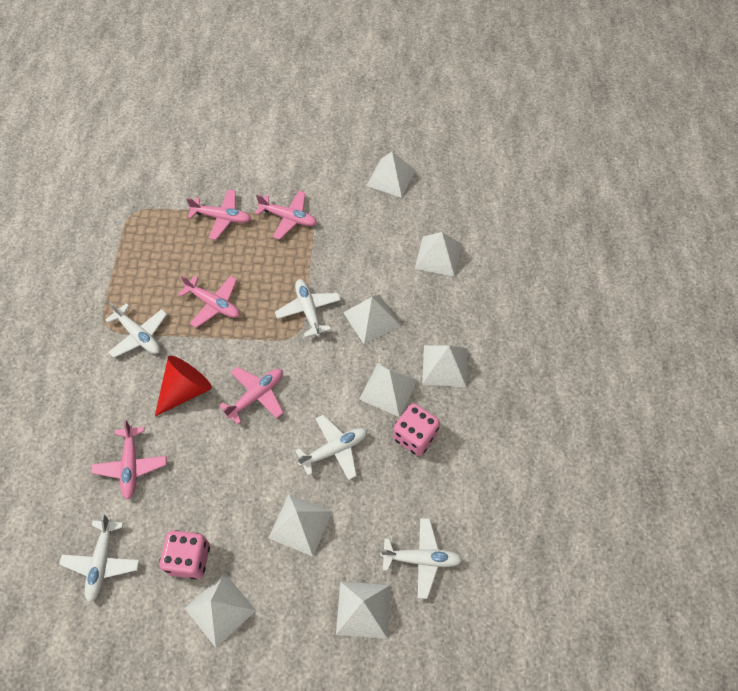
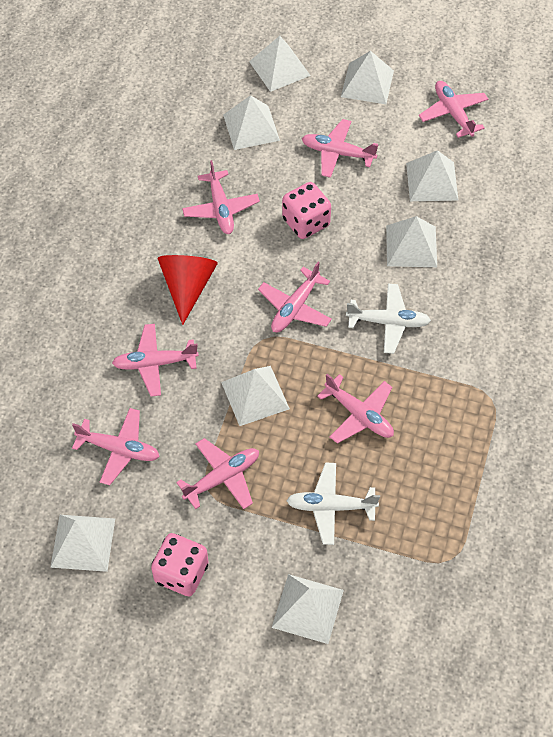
pink plane: [91,420,167,500] [178,276,240,328] [186,189,251,240] [219,367,283,425] [255,191,317,240] = 5 -> [72,408,160,485] [112,324,199,396] [176,438,259,509] [182,160,260,234] [258,262,332,333] [302,119,378,178] [317,374,394,444] [419,81,488,138] = 8
white plane: [59,514,140,602] [105,302,167,358] [275,279,341,337] [295,415,367,480] [380,518,462,599] = 5 -> [286,463,380,545] [346,284,431,354] = 2

